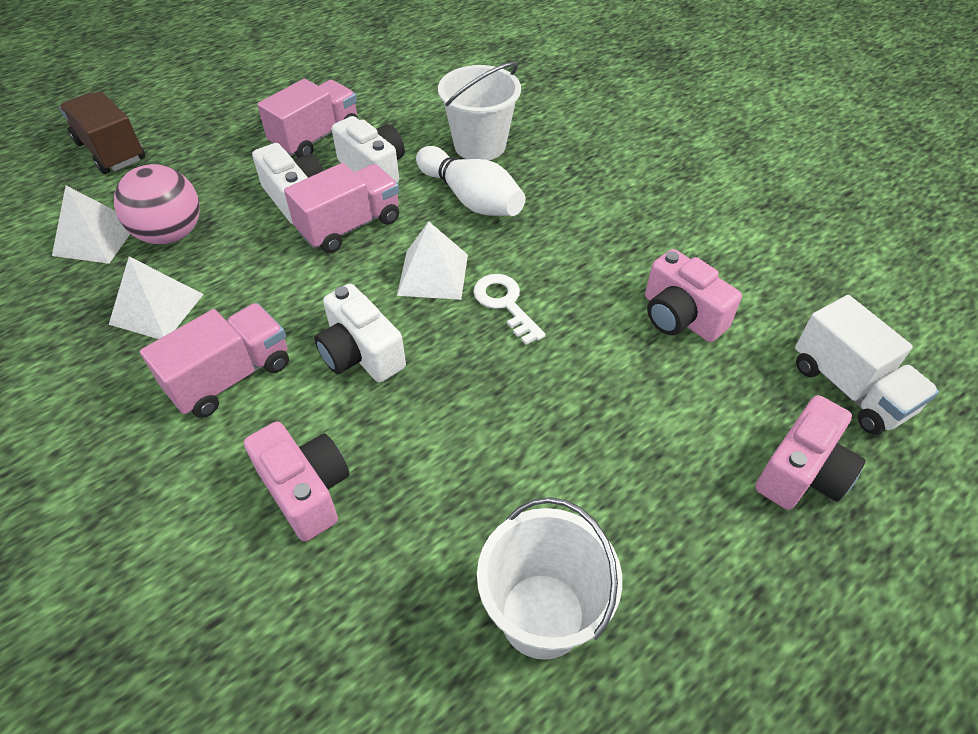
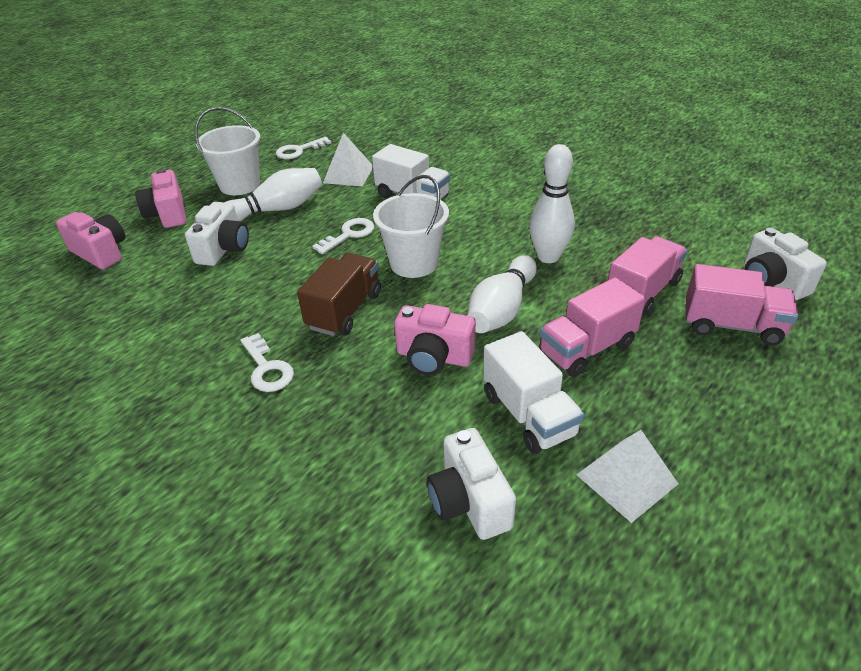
pink ball: [114,164,200,245] = 1 -> none = 0
white bowling pin: [416,146,525,216] = 1 -> [224,168,322,221] [467,255,537,333] [529,144,575,263] = 3
white key: [473,274,546,345] = 1 -> [240,333,294,392] [276,137,331,159] [312,218,374,254] = 3
white pyramid: [52,186,130,264] [109,257,204,339] [397,222,468,300] = 3 -> [323,133,373,186] [576,430,678,523] = 2
white truck: [795,295,939,435] = 1 -> [372,144,450,200] [483,331,584,454] = 2

